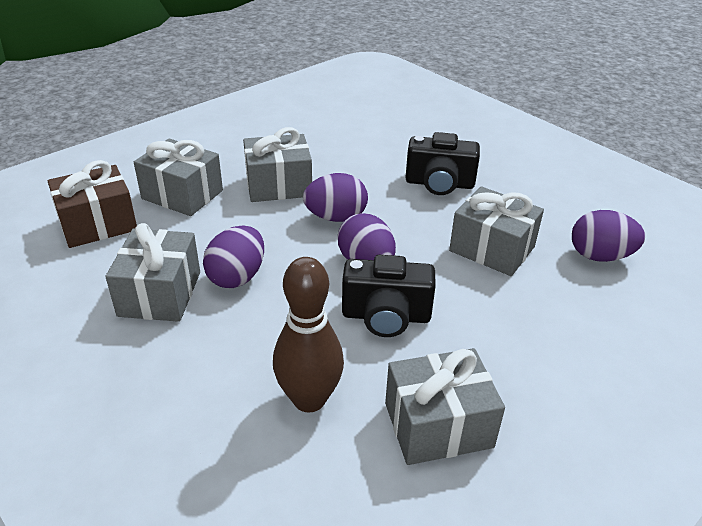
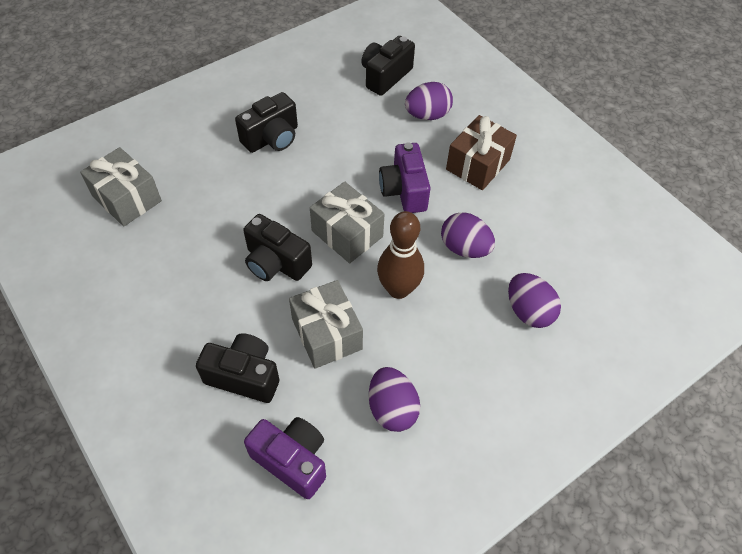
black camera: [342,255,436,337] [405,132,480,195] = 2 -> [196,333,280,403] [235,92,298,153] [243,214,312,281] [361,36,415,96] = 4
grey gift: [105,223,200,322] [134,138,223,216] [243,127,312,202] [385,348,505,465] [449,187,544,276] = 5 -> [80,147,162,226] [289,280,363,369] [310,182,385,263] = 3
purple camera: none = 0 -> [244,417,326,499] [379,142,431,213] = 2

